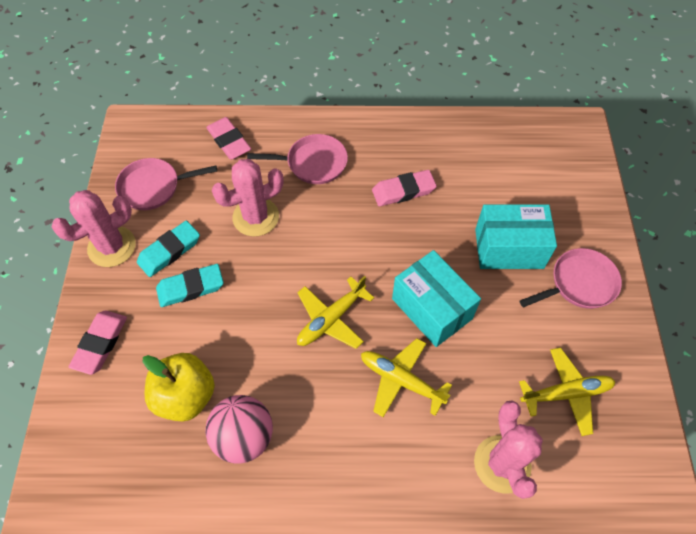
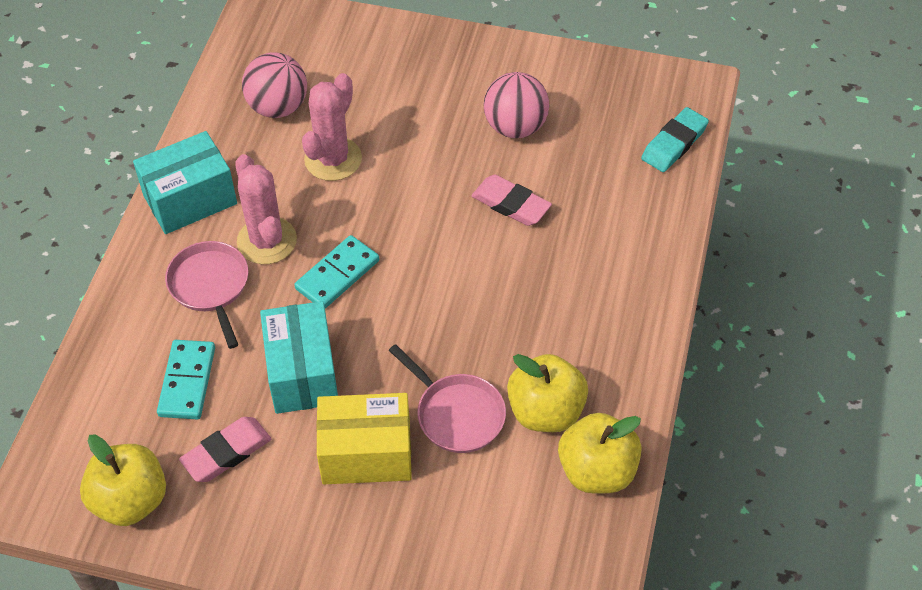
pink ball: [205,395,273,464] = 1 -> [242,52,307,118] [484,72,549,138] = 2
pink cactus: [52,190,136,267] [212,159,283,237] [474,400,543,499] = 3 -> [235,154,297,264] [302,73,362,181] = 2
pink eraser: [69,311,127,375] [206,117,251,160] [372,170,437,206] = 3 -> [179,417,271,482] [471,175,552,226] = 2
pink pan: [115,158,217,210] [247,134,348,184] [520,248,622,309] = 3 -> [165,241,248,349] [389,344,506,453] = 2
turquoise domino: none = 0 -> [157,340,215,420] [294,235,379,309] = 2
turquoise eraser: [137,221,200,277] [156,264,224,307] = 2 -> [641,107,709,172] = 1
yellow apple: [143,353,215,422] = 1 -> [80,435,166,526] [507,354,588,432] [558,413,642,494] = 3
yellow box: none = 0 -> [316,393,412,484] = 1
yellow plane: [297,276,374,349] [361,338,452,417] [519,348,616,436] = 3 -> none = 0

